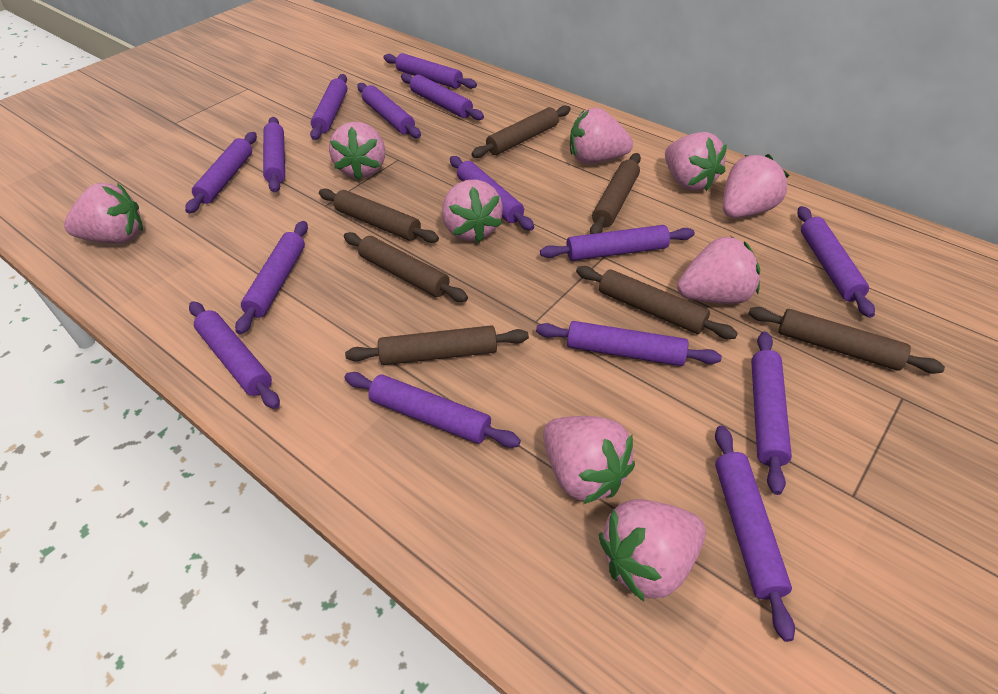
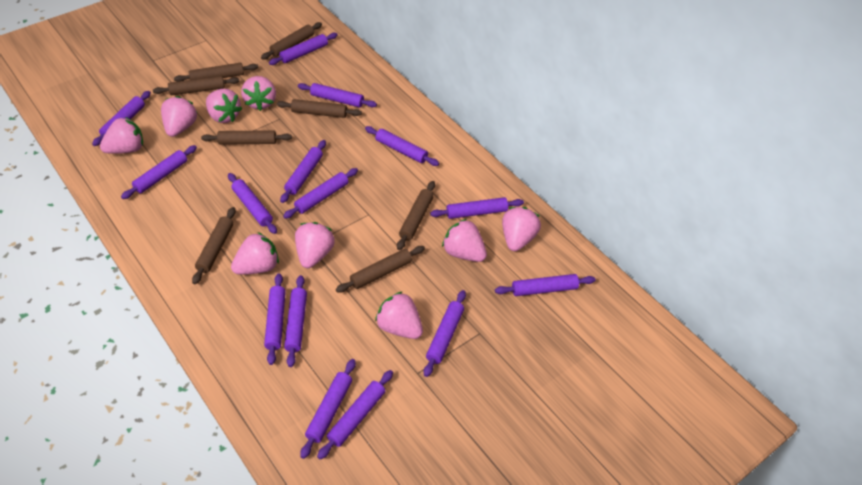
brown rolling pin: [319,188,439,243] [344,232,468,302] [345,325,529,365] [471,105,571,158] [576,266,738,339] [590,153,641,234] [748,307,945,374] = 7 -> [153,76,239,95] [174,63,258,82] [192,207,236,285] [201,130,292,145] [261,22,322,60] [277,99,362,118] [336,246,425,293] [397,181,435,250] = 8

